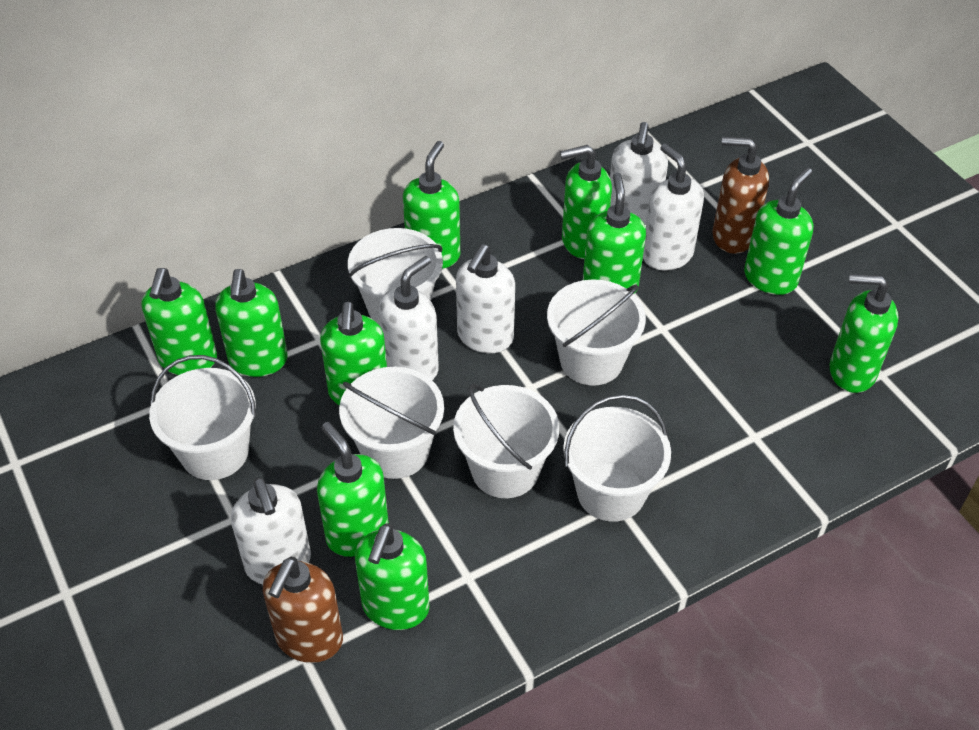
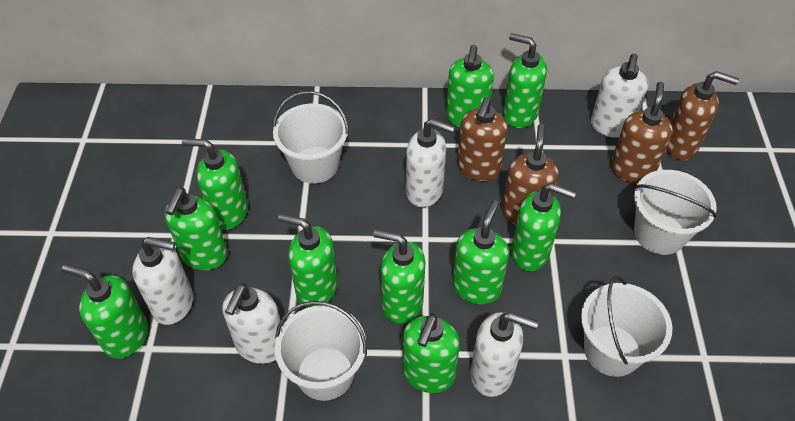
brown soap dispenser: [263,557,343,663] [712,137,769,254] = 2 -> [457,97,508,181] [502,124,559,225] [611,82,673,183] [666,71,739,160] = 4
white bucket: [149,355,256,480] [339,367,444,479] [348,228,443,325] [453,384,559,498] [547,279,646,386] [563,394,671,522] = 6 -> [273,91,349,183] [275,301,367,401] [581,276,672,377] [634,170,717,255] = 4

